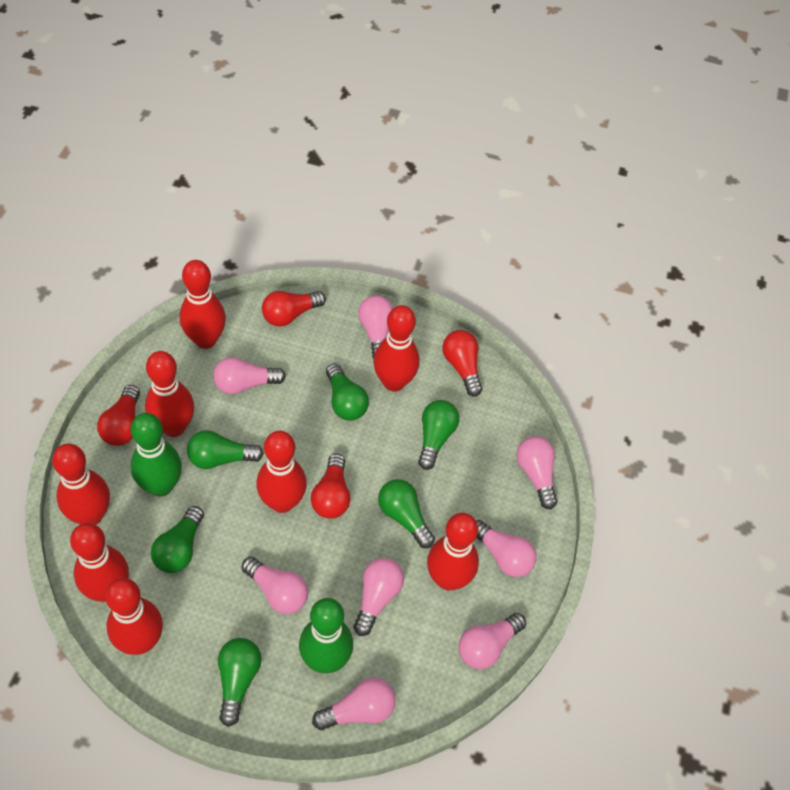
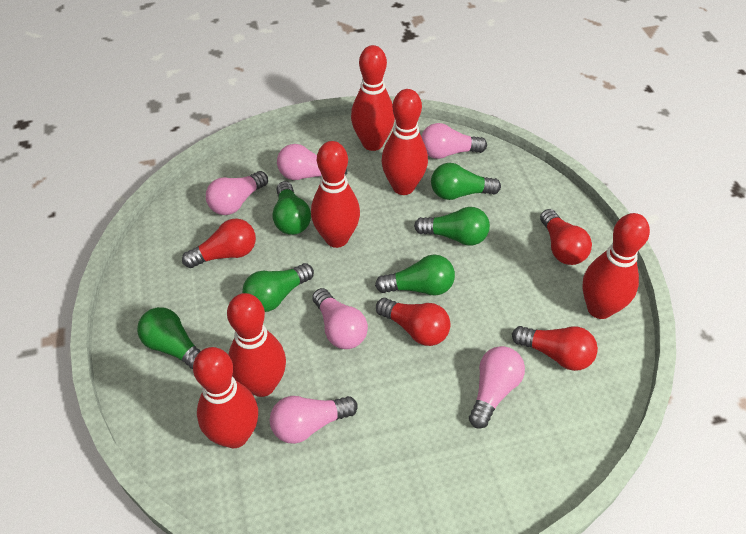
green bowling pin: [130,413,182,497] [299,598,353,673] = 2 -> none = 0
pink light bulb: [213,357,286,394] [241,557,308,614] [312,678,396,730] [353,558,404,636] [358,296,393,359] [459,613,526,669] [476,520,537,577] [516,436,557,509] = 8 -> [206,171,268,215] [270,396,358,444] [277,144,347,180] [312,288,368,349] [421,123,487,159] [469,346,525,429] = 6
red bowling pin: [52,444,110,525] [70,523,129,602] [105,578,163,655] [145,351,194,437] [180,260,226,349] [256,431,307,513] [373,305,420,392] [427,513,479,590] = 8 -> [193,347,258,448] [227,293,286,397] [311,141,360,248] [351,45,395,151] [381,89,428,195] [582,213,650,319] = 6

